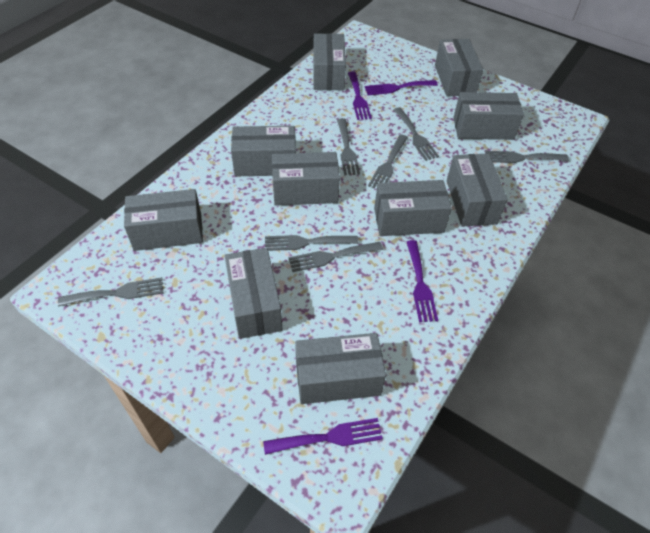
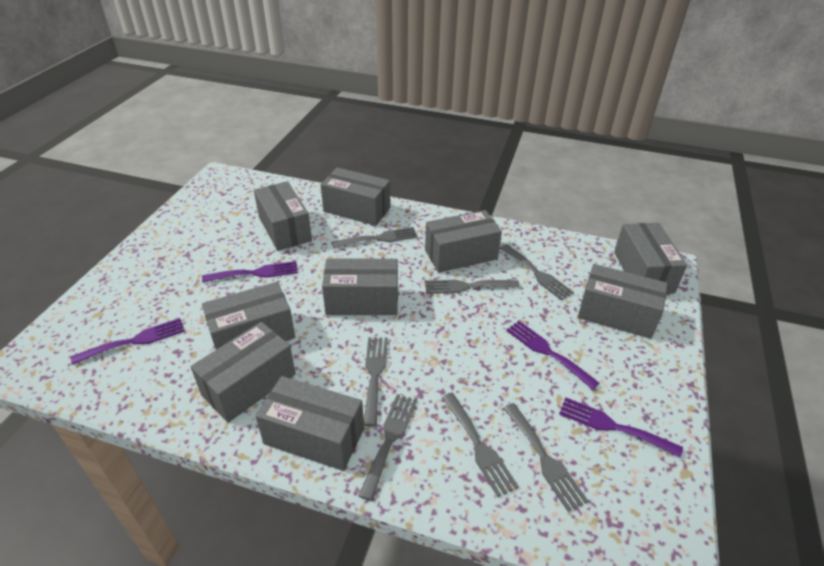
grey box: [124,189,203,251] [225,248,283,339] [231,126,296,176] [272,152,340,206] [295,333,386,404] [313,33,346,90] [374,180,452,236] [435,39,483,96] [447,153,508,227] [453,92,524,140] = 10 -> [190,322,296,423] [202,282,295,350] [254,181,312,251] [256,376,364,471] [321,167,390,226] [322,258,398,315] [425,210,502,273] [578,264,667,339] [614,223,687,294] = 9

